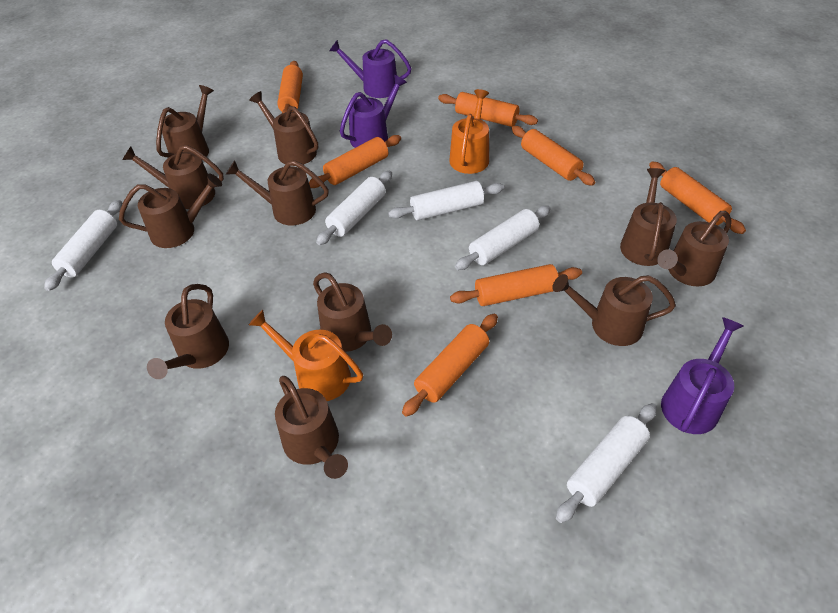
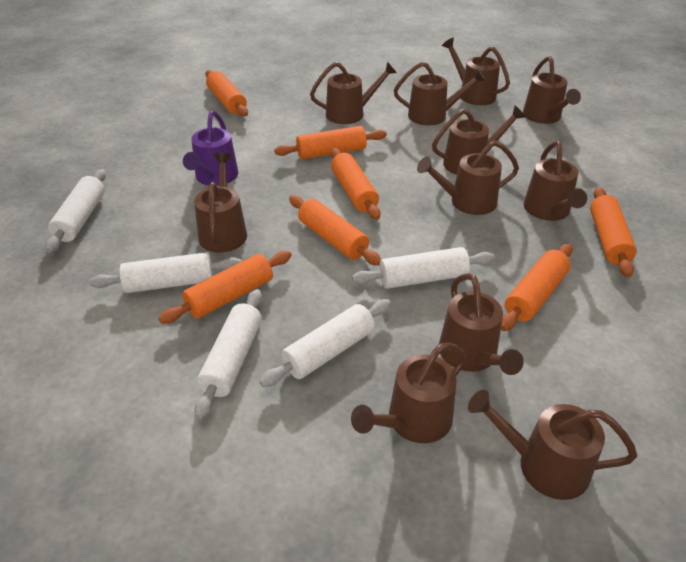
orange watering can: [249,310,363,401] [449,89,489,174] = 2 -> none = 0
purple watering can: [329,39,411,98] [340,75,407,148] [661,317,743,434] = 3 -> [183,110,239,186] = 1

